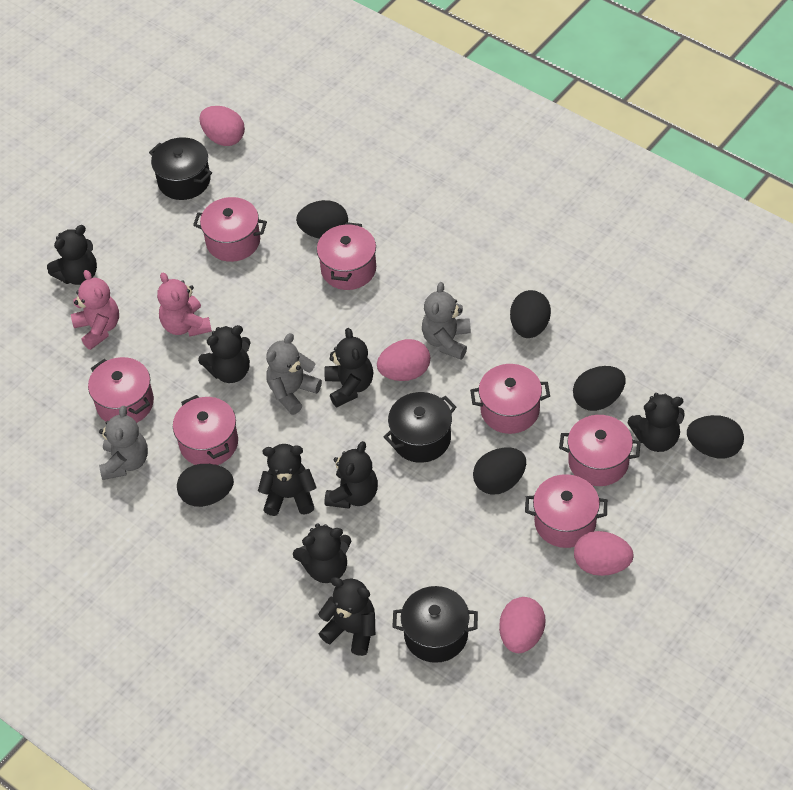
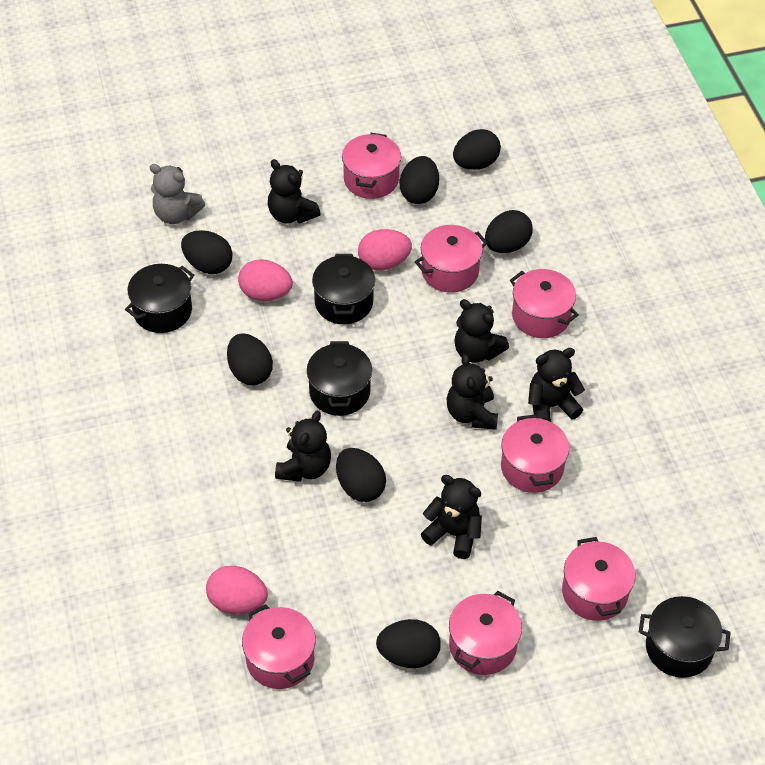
black egg: [177,464,234,507] [296,200,348,239] [473,448,526,495] [510,290,551,338] [573,366,625,411] [687,415,744,458] = 6 -> [181,230,233,274] [227,333,273,385] [336,448,386,502] [376,619,441,668] [400,156,439,204] [453,129,501,170] [485,210,533,253] = 7
black pot: [149,137,212,200] [384,392,456,463] [392,586,478,663] = 3 -> [125,264,194,333] [307,341,372,416] [312,254,375,324] [639,596,731,678] = 4
black teddy bear: [47,225,97,285] [198,325,251,383] [258,444,317,516] [293,523,351,583] [318,577,375,656] [324,328,373,407] [325,441,378,509] [628,393,685,452] = 8 -> [268,159,321,224] [275,411,331,482] [421,475,482,559] [447,354,498,430] [454,299,509,363] [528,348,585,422] = 6
grey teddy bear: [99,406,148,480] [266,333,322,415] [422,282,471,360] = 3 -> [150,164,205,224] = 1
pink egg: [199,106,245,146] [377,339,430,381] [499,597,545,653] [574,531,634,576] = 4 -> [206,566,268,614] [238,259,293,301] [358,229,412,271] = 3
pink teddy bear: [71,270,119,350] [157,272,212,337] = 2 -> none = 0

